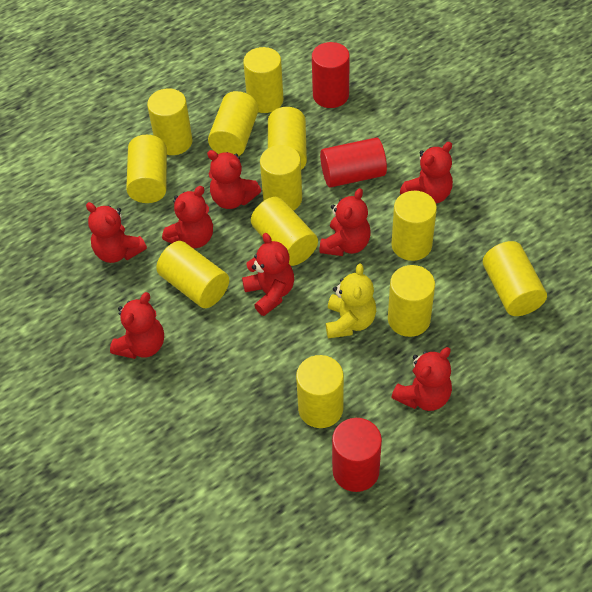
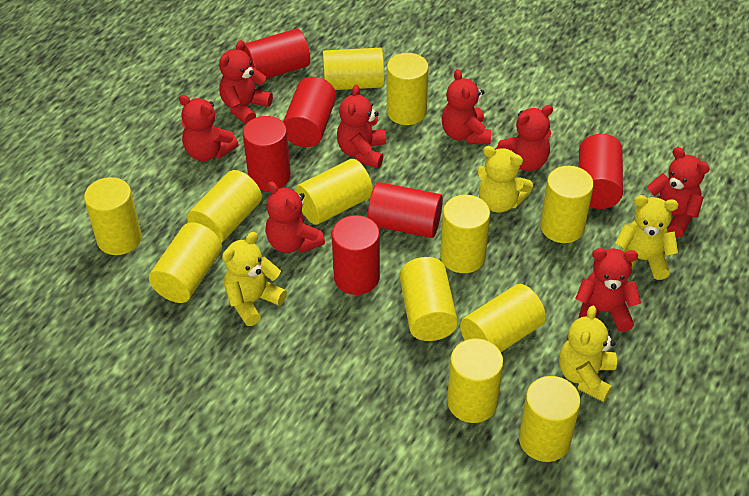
red cylinder: [312,42,350,108] [320,137,387,188] [332,418,382,492] = 3 -> [243,28,310,79] [243,116,291,191] [283,77,336,147] [332,215,380,295] [367,182,443,238] [579,134,623,209] = 6
yellow teddy bear: [326,264,376,339] = 1 -> [222,232,287,326] [477,146,533,213] [559,306,617,402] [615,195,678,280] = 4

